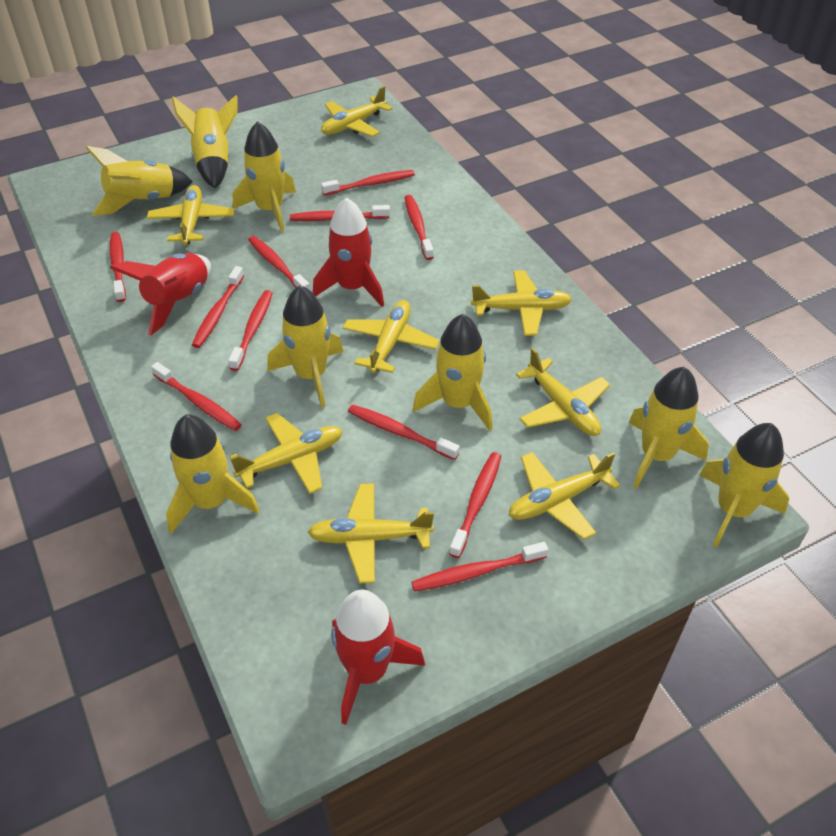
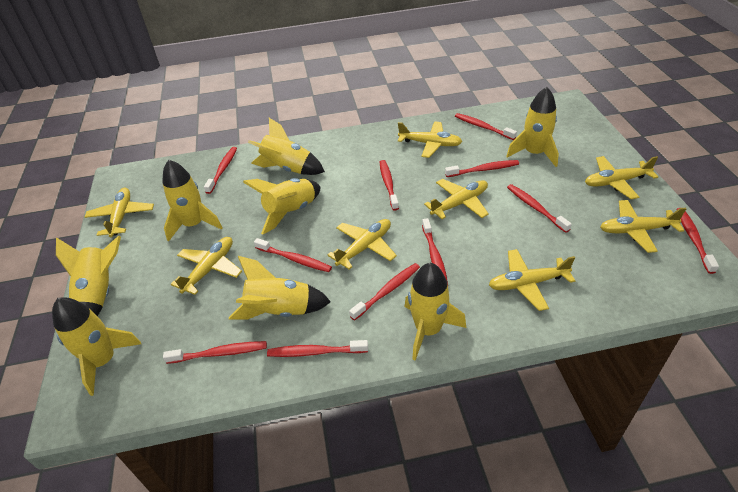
red rocket: [110,253,211,335] [313,197,384,307] [331,590,425,725] = 3 -> none = 0

